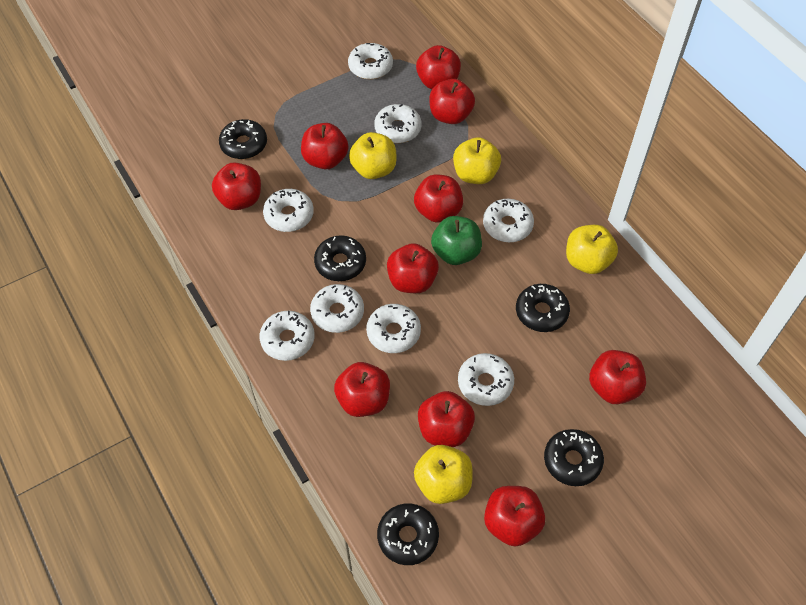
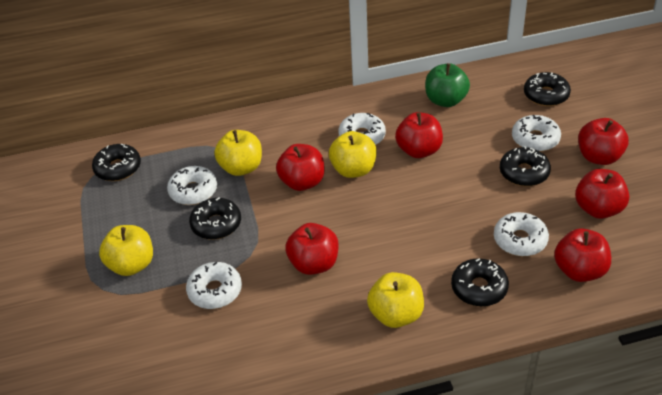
red apple: [212,162,261,210] [301,123,348,169] [334,362,390,417] [387,243,439,293] [414,175,463,223] [416,45,461,89] [418,391,475,447] [429,79,475,124] [484,486,545,547] [589,350,646,404] = 10 -> [276,144,325,191] [285,223,339,275] [395,112,443,158] [554,228,611,282] [575,169,629,219] [578,118,629,165] = 6
white donut: [260,311,315,361] [263,189,314,232] [310,284,364,333] [348,43,393,79] [366,304,421,353] [374,104,422,143] [458,353,514,406] [483,199,534,242] = 8 -> [167,166,217,205] [186,262,242,309] [338,113,386,145] [494,212,549,256] [512,115,561,152] = 5

